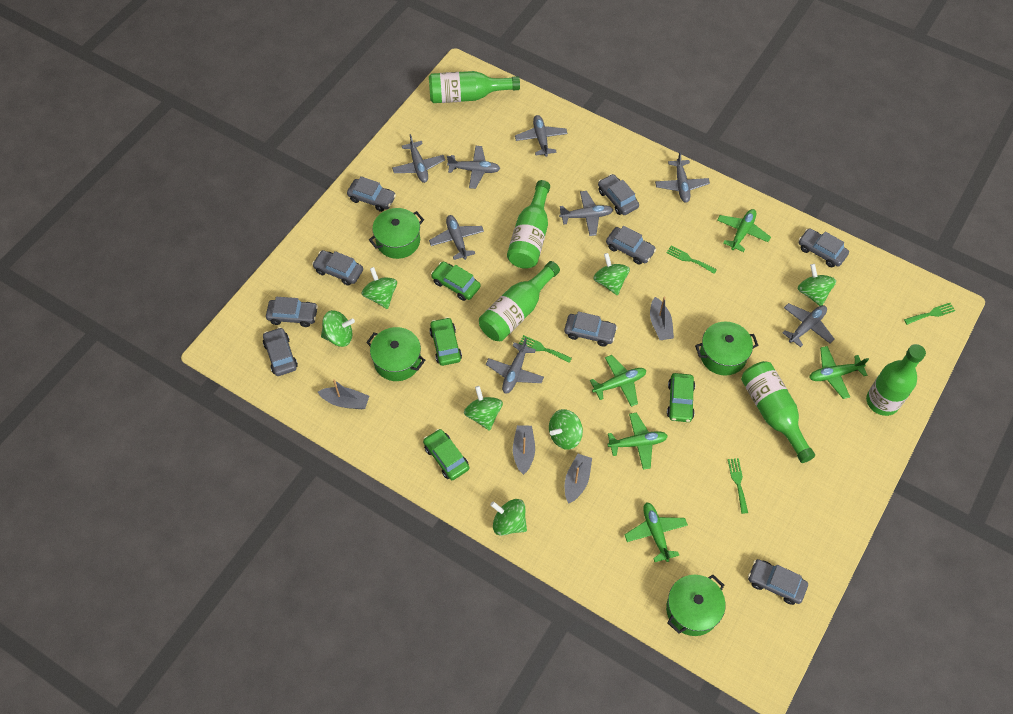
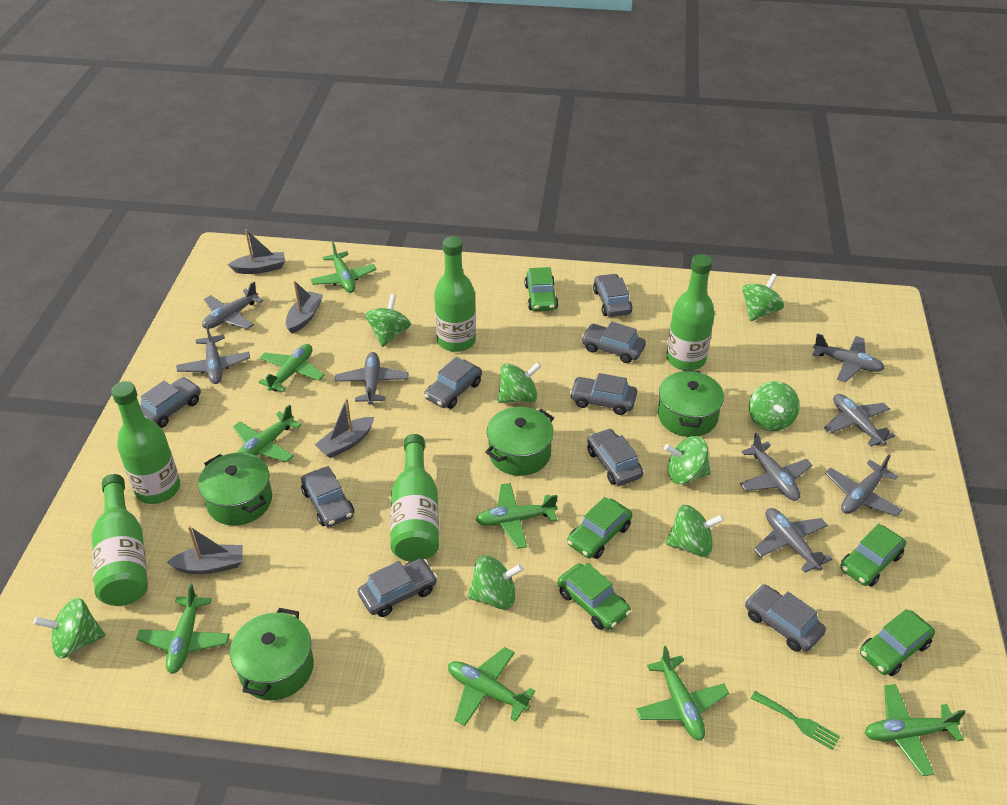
green car: [423,429,469,480] [429,317,462,366] [431,261,481,301] [667,373,695,422] = 4 -> [525,267,558,311] [558,563,631,630] [567,497,632,559] [841,524,906,587] [860,609,935,676] = 5
green fork: [519,335,572,363] [666,246,717,274] [728,458,748,514] [904,303,955,325] = 4 -> [751,691,840,750] = 1
green plane: [590,355,646,407] [607,412,668,470] [624,502,688,562] [717,209,771,252] [809,346,869,399] = 5 -> [136,583,230,674] [233,404,301,462] [259,344,325,392] [311,242,377,293] [448,647,535,726] [476,483,558,549] [636,646,729,741] [865,684,966,776] = 8
green spinning top: [321,310,355,347] [362,267,397,309] [464,386,503,431] [490,499,527,536] [549,409,583,450] [593,253,630,295] [797,264,836,306] = 7 -> [33,598,106,658] [365,294,411,347] [468,555,523,610] [497,362,541,403] [664,436,711,484] [666,505,724,557] [742,274,784,321] [749,381,800,431] = 8

